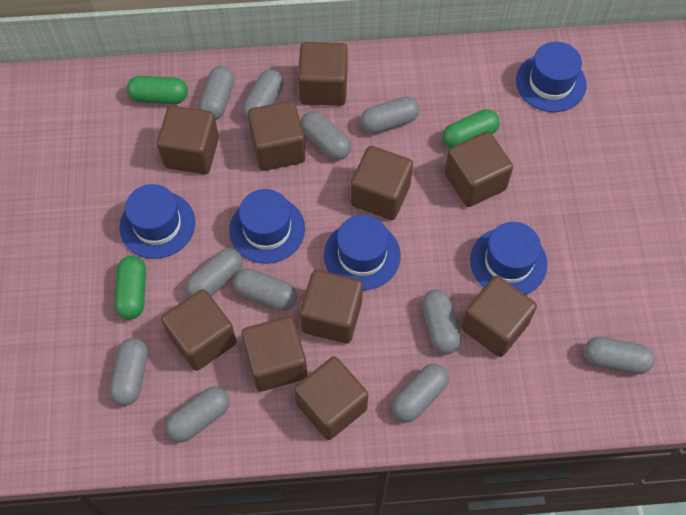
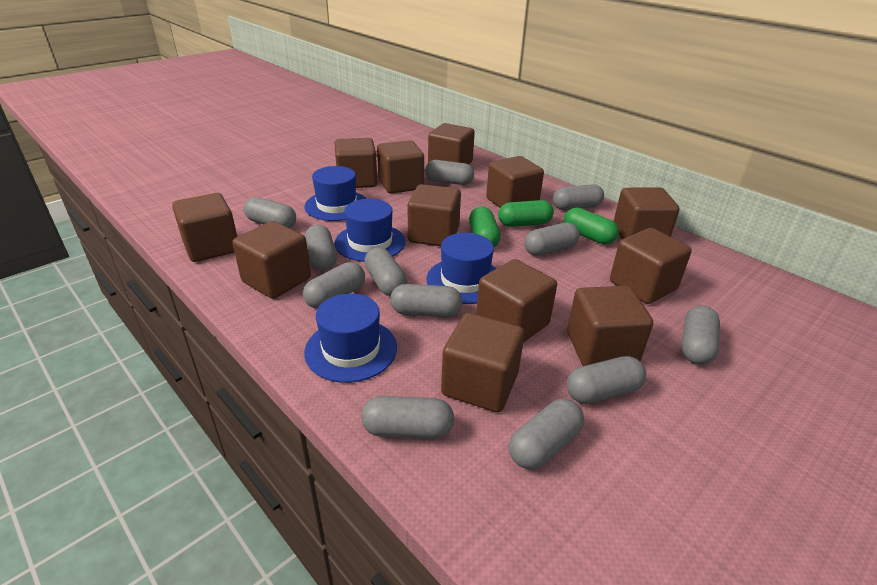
blue hat: [119,184,195,259] [229,189,305,264] [324,215,401,290] [470,222,548,295] [516,42,586,112] = 5 -> [304,166,366,221] [304,293,397,383] [334,199,406,262] [426,233,496,304] = 4
brown cube: [157,106,219,174] [161,289,237,371] [241,316,307,392] [248,101,305,171] [294,356,368,440] [298,42,348,106] [300,270,363,344] [351,146,413,220] [444,131,513,207] [461,276,537,357] = 10 -> [172,193,237,262] [232,221,311,299] [334,138,377,188] [377,140,424,194] [408,184,461,246] [428,123,475,165] [441,313,525,412] [476,259,557,343] [486,156,544,208] [567,286,653,366] [610,228,692,304] [614,188,680,239] = 12
grey capsule: [110,338,148,406] [166,387,230,442] [186,248,243,297] [199,66,234,120] [233,269,297,311] [242,69,284,120] [300,111,351,160] [360,96,419,134] [392,364,449,422] [422,289,461,354] [584,337,655,374] = 11 -> [244,197,296,228] [303,262,365,309] [305,225,337,271] [361,396,454,439] [364,247,407,296] [390,284,463,317] [425,160,474,185] [509,399,584,469] [524,223,580,256] [553,184,604,210] [566,356,646,404] [682,305,720,365] = 12

